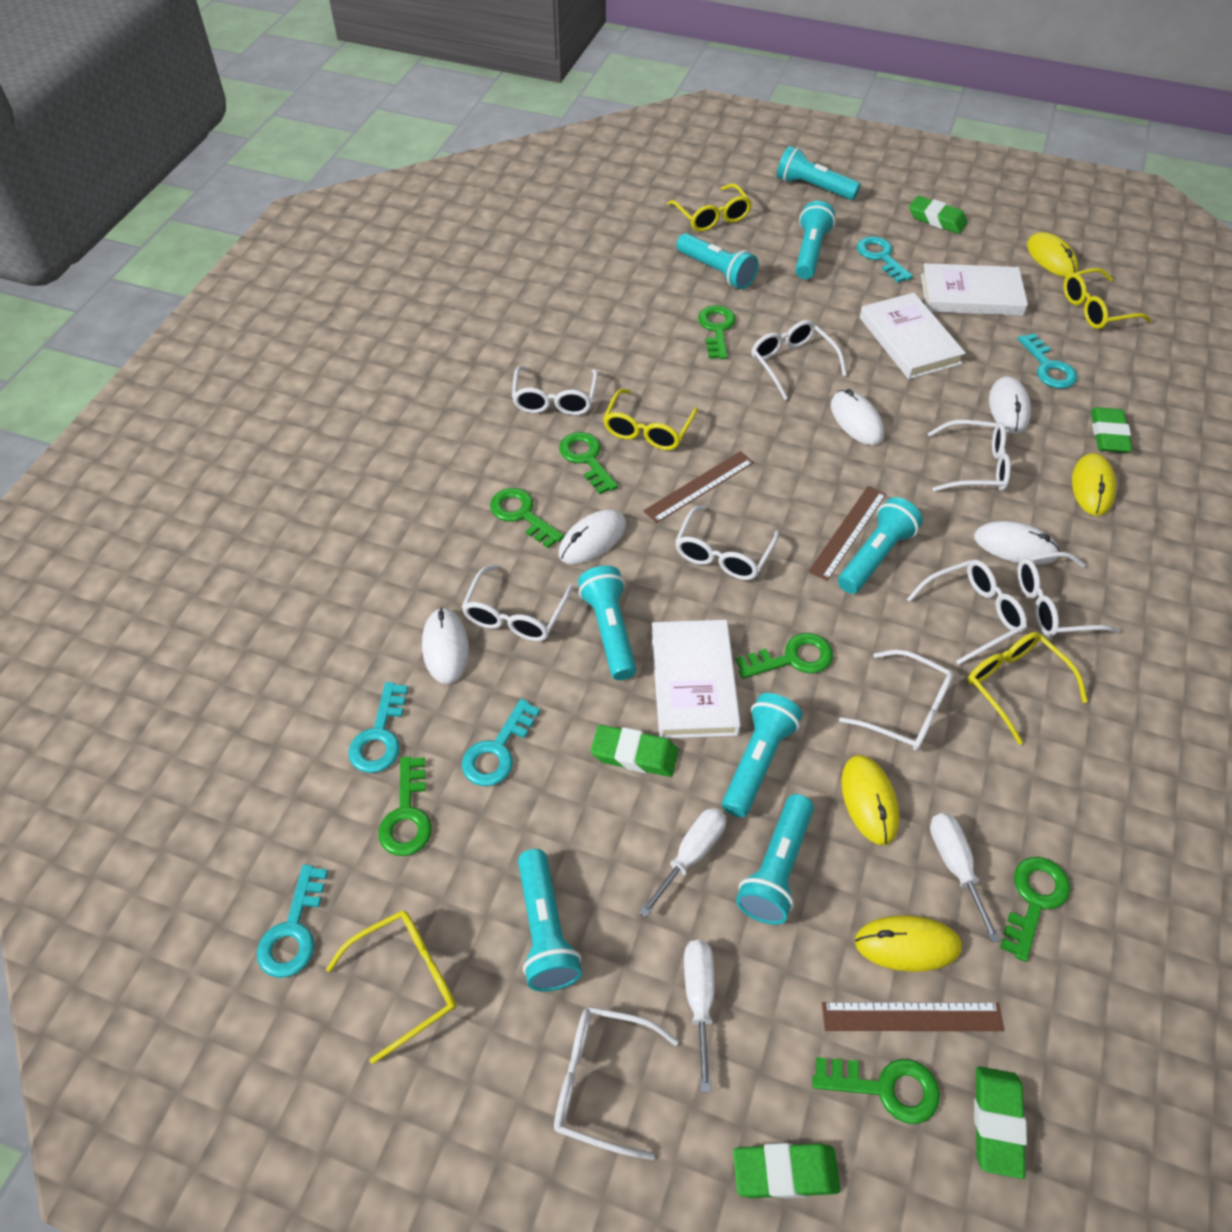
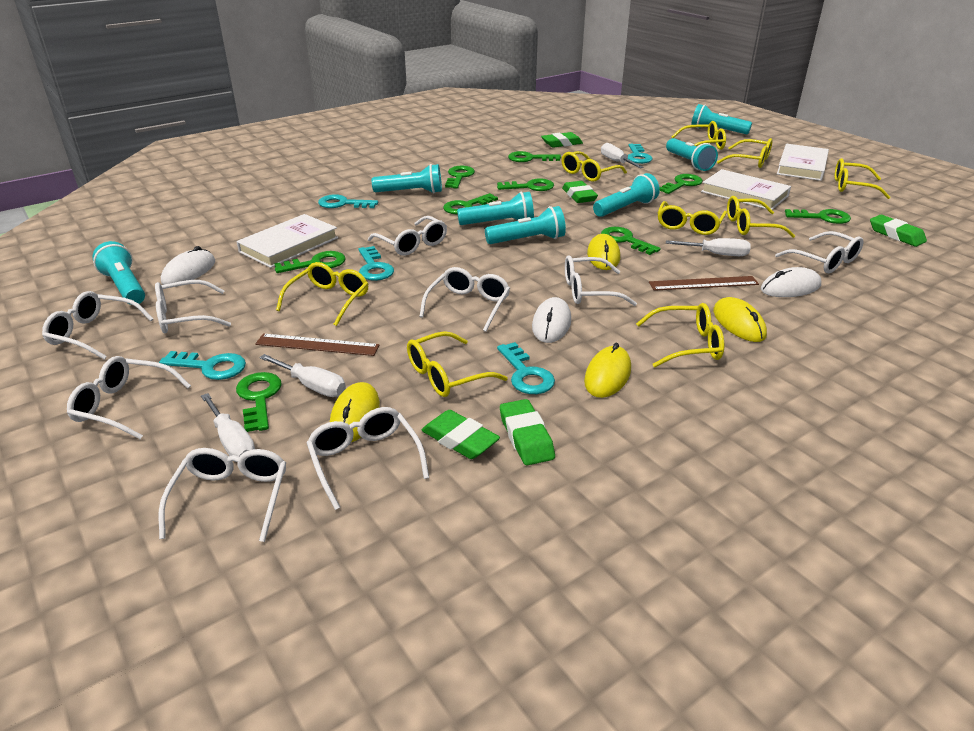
brown ruler: [643,451,754,523] [808,486,886,581] [822,1002,1004,1031] = 3 -> [255,334,380,356] [649,276,759,291] = 2
green key: [378,756,432,856] [490,488,564,548] [559,432,618,494] [698,305,736,359] [736,633,833,679] [812,1057,940,1124] [1000,857,1070,962] = 7 -> [236,372,282,432] [274,251,346,273] [443,193,498,214] [445,166,475,188] [497,178,554,191] [508,151,561,162] [601,227,661,255] [659,174,703,194] [785,209,851,224] = 9
turquoise flashlight: [518,849,582,991] [578,566,636,680] [676,233,759,289] [722,693,802,818] [736,794,814,925] [777,146,861,200] [795,201,835,279] [838,497,923,594] = 8 -> [92,241,145,305] [372,164,442,193] [457,192,534,225] [485,206,566,244] [593,173,660,217] [666,138,718,171] [691,104,752,134] = 7
white mouse: [422,607,469,684] [559,509,626,564] [831,389,884,445] [974,521,1060,565] [989,376,1031,434] = 5 -> [161,246,215,285] [532,297,571,343] [761,267,821,297] = 3
white screwdriver: [639,808,726,917] [684,940,715,1092] [930,813,1001,943] = 3 -> [201,393,255,462] [259,354,346,397] [601,143,643,168] [666,238,751,256] = 4
yellow glasses: [326,910,456,1064] [603,389,699,450] [667,183,752,232] [967,632,1088,745] [1063,268,1152,329] = 5 -> [276,262,368,326] [407,331,508,397] [561,151,627,182] [636,303,724,367] [658,201,727,235] [671,121,726,150] [717,138,773,168] [727,196,795,238] [835,158,891,199] = 9

